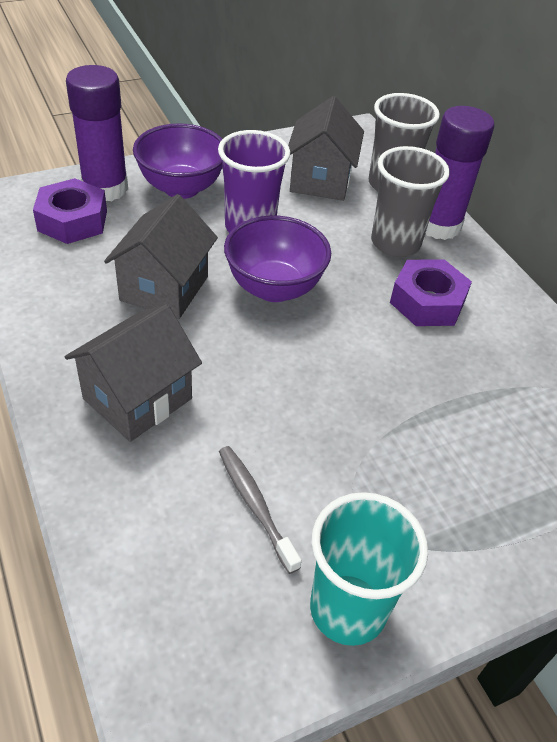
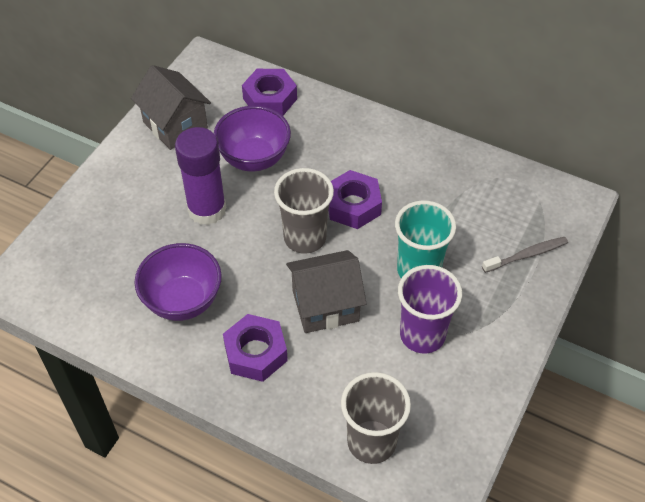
grey house: [65,304,202,442] [104,194,218,319] [288,96,364,201] = 3 -> [131,65,211,150] [286,250,367,333] = 2
purple glue stick: [66,65,128,201] [425,106,494,240] = 2 -> [175,127,226,225] = 1
purple nut: [33,178,107,244] [390,259,472,326] = 2 -> [223,314,288,382] [242,69,297,116] [328,170,382,229] = 3

